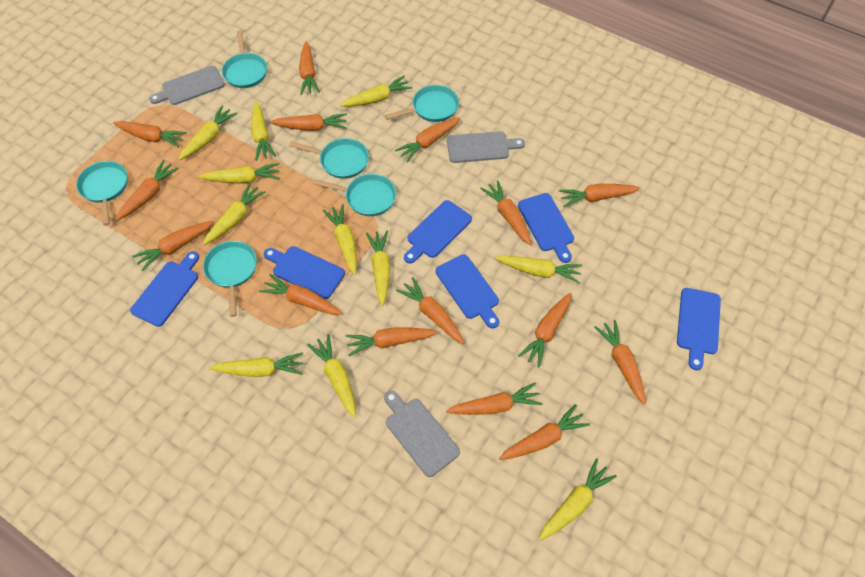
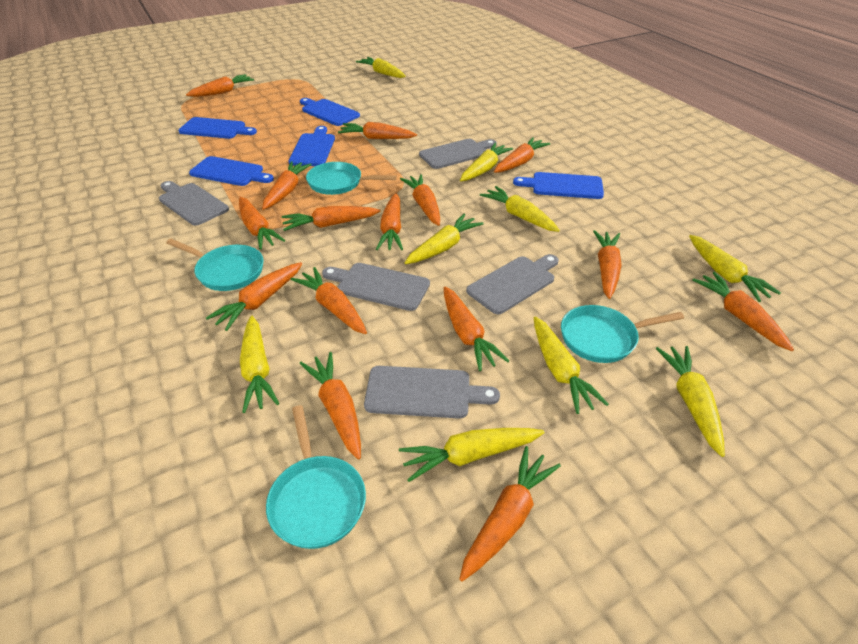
blue cutting board: [130,251,199,327] [264,246,345,299] [404,200,472,263] [436,254,499,328] [518,193,574,263] [677,288,721,370] = 6 -> [179,117,257,139] [189,156,274,186] [289,126,335,166] [300,98,360,126] [513,172,604,199] = 5
grey cutting board: [149,66,225,105] [384,391,460,477] [447,131,525,163] = 3 -> [159,181,229,226] [322,263,430,311] [364,366,500,419] [419,139,497,169] [466,254,559,314] = 5
turquoise pan: [76,161,127,226] [203,241,257,317] [222,30,267,88] [289,138,369,179] [313,174,396,216] [385,85,459,122] = 6 -> [166,239,263,291] [266,405,366,549] [306,162,397,195] [561,305,684,363] = 4
yellow carrot: [178,106,237,160] [199,163,280,184] [203,183,266,245] [209,352,303,377] [251,101,276,161] [307,334,356,418] [323,204,357,275] [340,76,412,107] [366,231,390,306] [495,255,582,283] [539,458,617,540] = 11 -> [240,316,280,413] [356,57,406,78] [399,428,545,482] [405,214,484,264] [460,143,513,182] [480,186,560,232] [534,316,609,414] [656,346,725,457] [689,235,781,302] = 9

